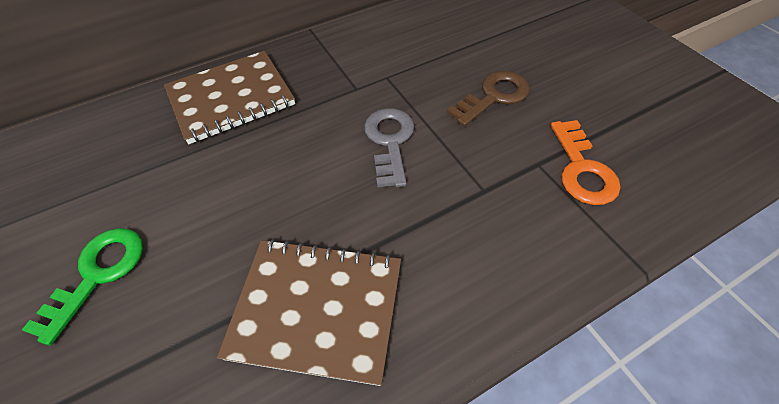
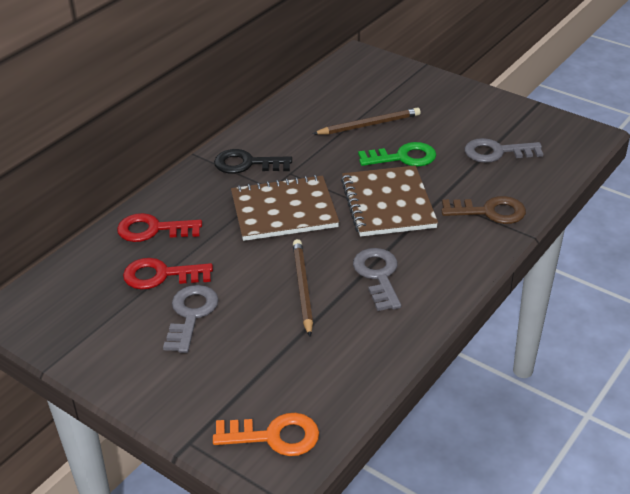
black key: none = 0 -> [214,149,292,174] = 1
brown pencil: none = 0 -> [293,239,313,337] [313,107,420,135] = 2
grey key: [364,108,415,188] = 1 -> [163,285,219,353] [353,248,401,311] [465,138,543,163] = 3
red key: none = 0 -> [117,213,202,242] [123,258,213,289] = 2

